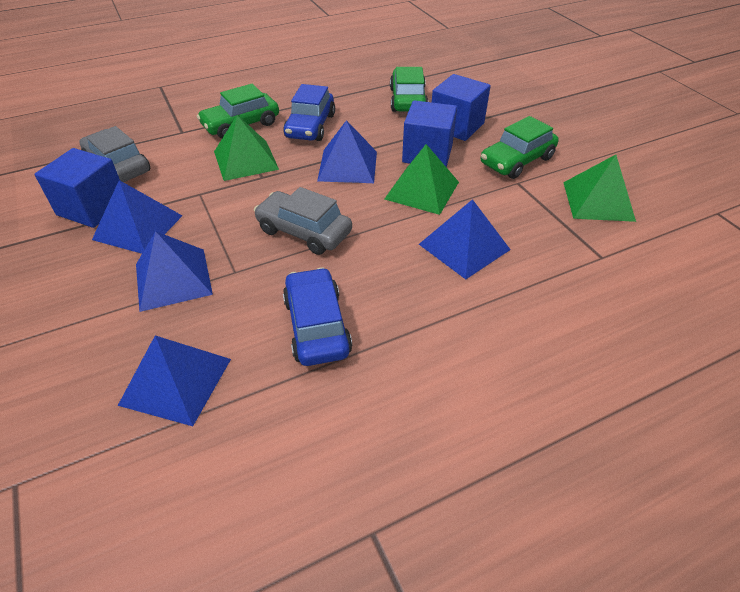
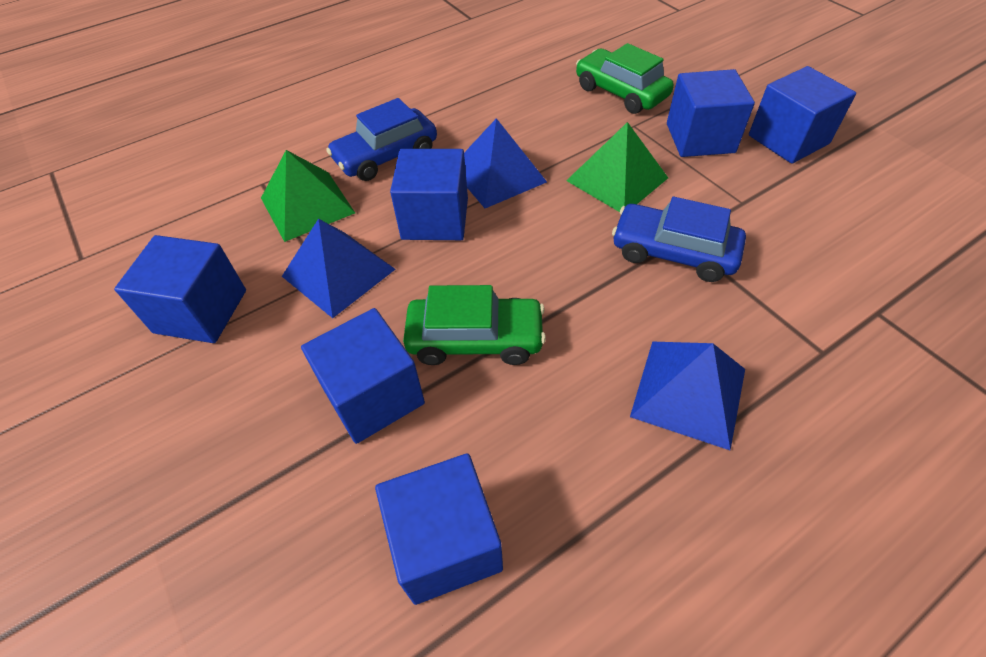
blue cube: [35,148,120,228] [402,100,457,167] [432,74,491,141] = 3 -> [114,235,246,343] [301,308,425,444] [375,453,503,605] [390,149,468,240] [667,69,755,157] [749,66,856,164] = 6
blue pyramid: [92,180,182,254] [118,335,231,426] [136,231,213,312] [317,120,377,183] [419,199,511,279] = 5 -> [282,219,396,318] [464,118,547,208] [630,342,745,450] = 3
green car: [197,84,279,139] [390,67,428,112] [481,116,559,179] = 3 -> [403,285,546,365] [576,43,674,114] = 2
green pyramid: [214,115,279,181] [385,144,459,215] [563,155,636,222] = 3 -> [261,150,355,242] [566,122,668,212] = 2
grey car: [79,126,150,182] [254,187,352,255] = 2 -> none = 0

